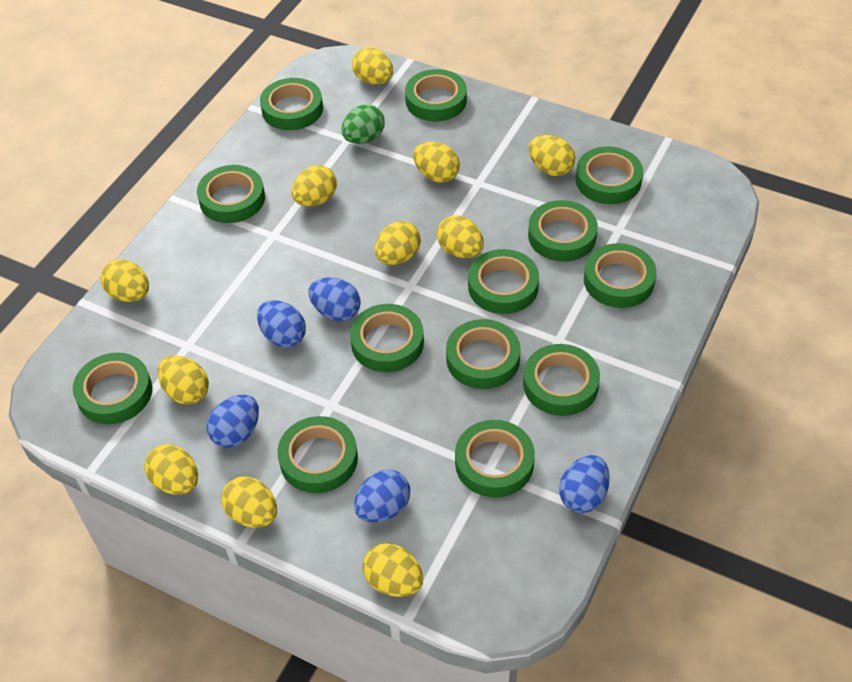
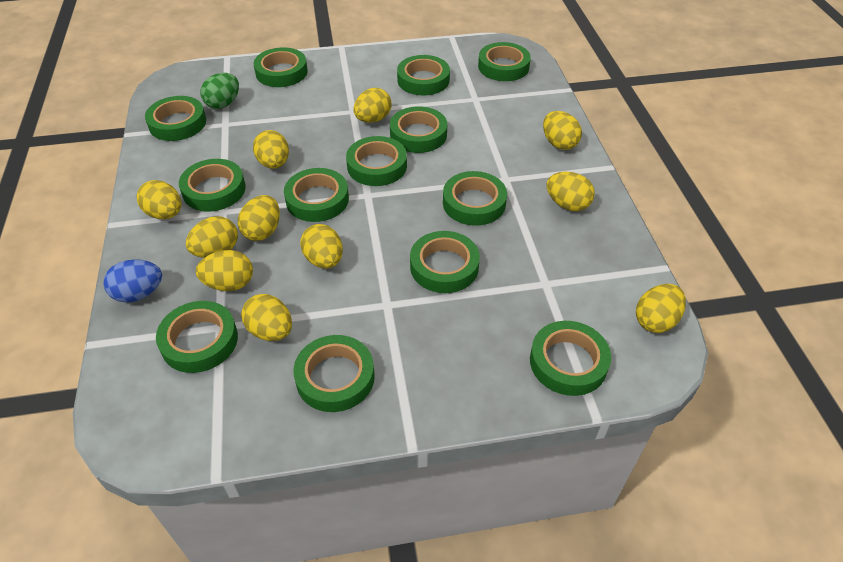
blue egg: [207,395,259,448] [257,300,306,348] [308,277,361,321] [354,469,410,522] [559,455,610,513] = 5 -> [104,259,162,303] = 1

